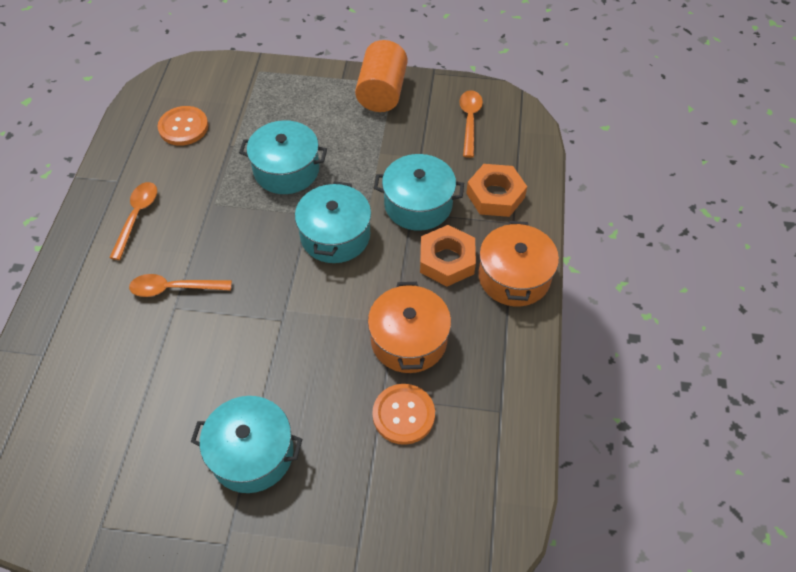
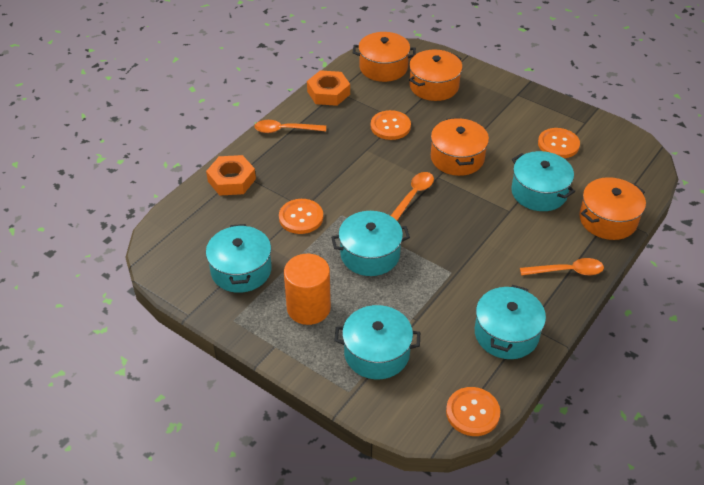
orange button: [158,106,208,146] [372,384,435,445] = 2 -> [279,199,323,234] [371,110,411,140] [446,387,500,436] [538,128,580,158] = 4
orange pot: [368,282,451,373] [478,221,559,306] = 2 -> [353,32,416,82] [409,49,463,101] [431,118,489,176] [579,177,646,240] = 4
turquoise pot: [191,396,302,493] [239,120,327,194] [295,181,371,263] [374,154,464,231] = 4 -> [206,224,272,293] [331,211,410,276] [334,305,420,379] [475,285,546,359] [511,151,575,211] = 5

